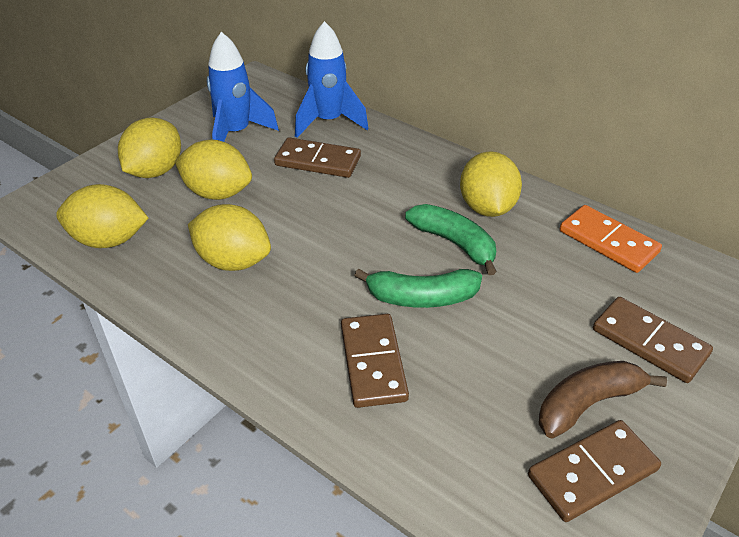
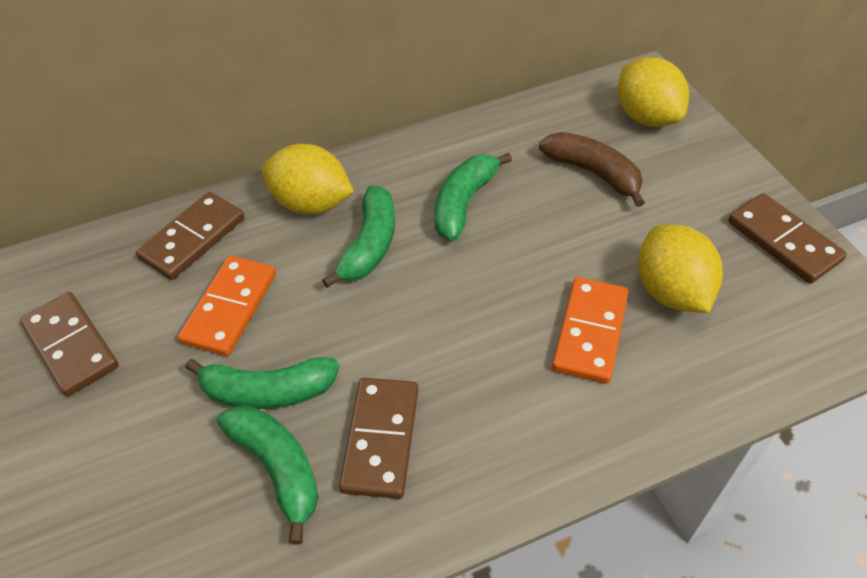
blue rocket: [207,32,279,142] [295,21,368,138] = 2 -> none = 0
green banana: [354,269,482,308] [405,204,497,275] = 2 -> [185,357,339,409] [217,405,318,545] [322,186,395,288] [434,153,512,241] = 4
orange domino: [560,205,662,273] = 1 -> [178,256,276,356] [552,277,629,384] = 2
yellow lemon: [56,184,148,248] [118,118,181,178] [175,140,252,200] [188,204,271,271] [460,151,522,217] = 5 -> [262,144,354,215] [618,57,689,127] [638,224,723,313] = 3

